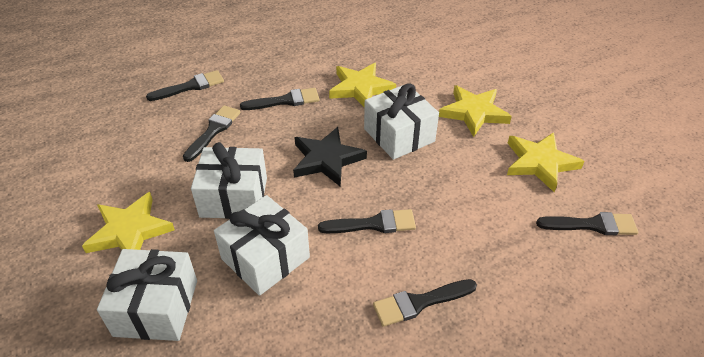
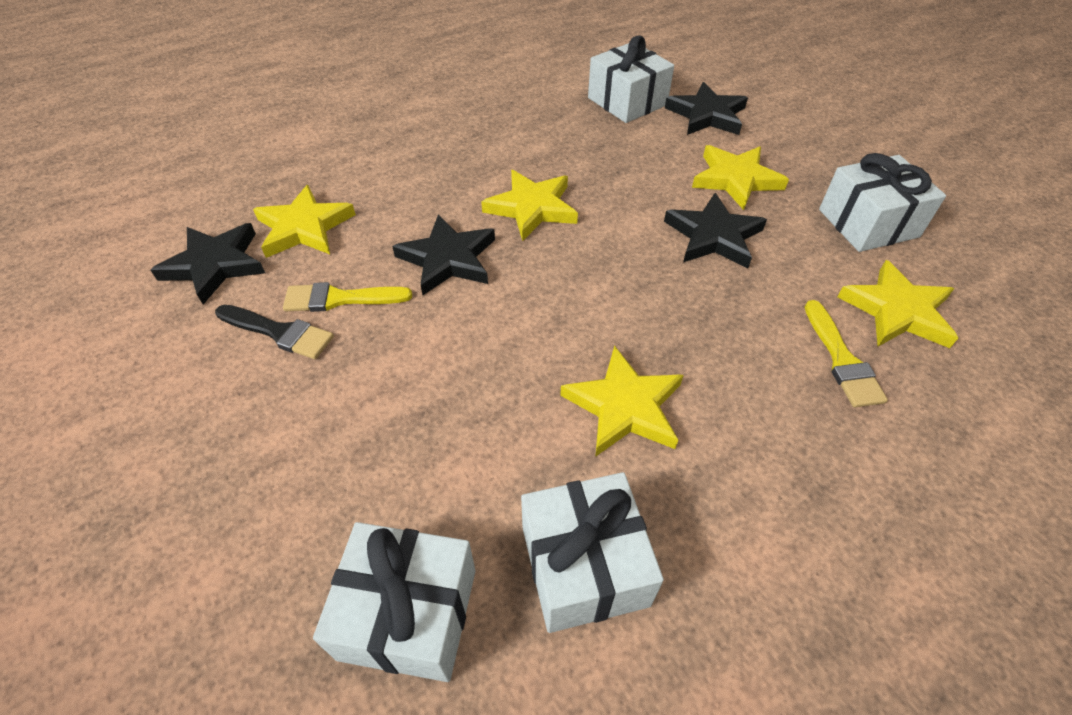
black brush: [146,70,224,101] [183,106,240,162] [240,88,319,110] [318,209,416,233] [373,279,477,327] [536,212,638,235] = 6 -> [215,305,334,359] = 1
black star: [293,127,367,186] = 1 -> [151,223,265,305] [392,214,495,295] [664,193,767,268] [665,82,748,135] = 4
yellow brush: none = 0 -> [283,282,412,312] [805,300,888,407] = 2
yellow star: [82,192,175,253] [329,63,396,108] [439,85,512,137] [507,132,584,192] = 4 -> [253,185,356,258] [481,170,578,241] [560,345,684,457] [692,145,789,210] [837,260,958,348] = 5

